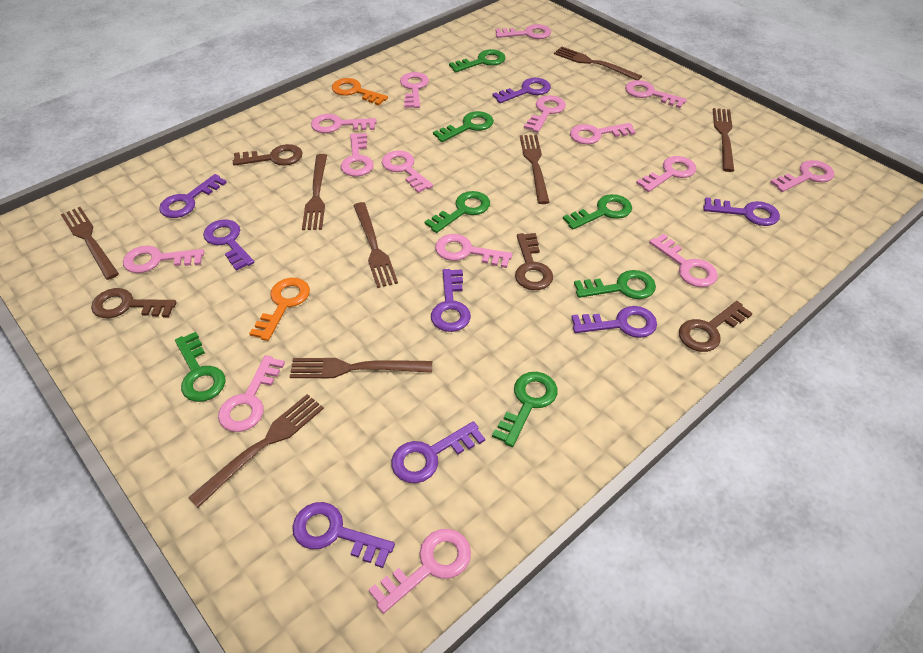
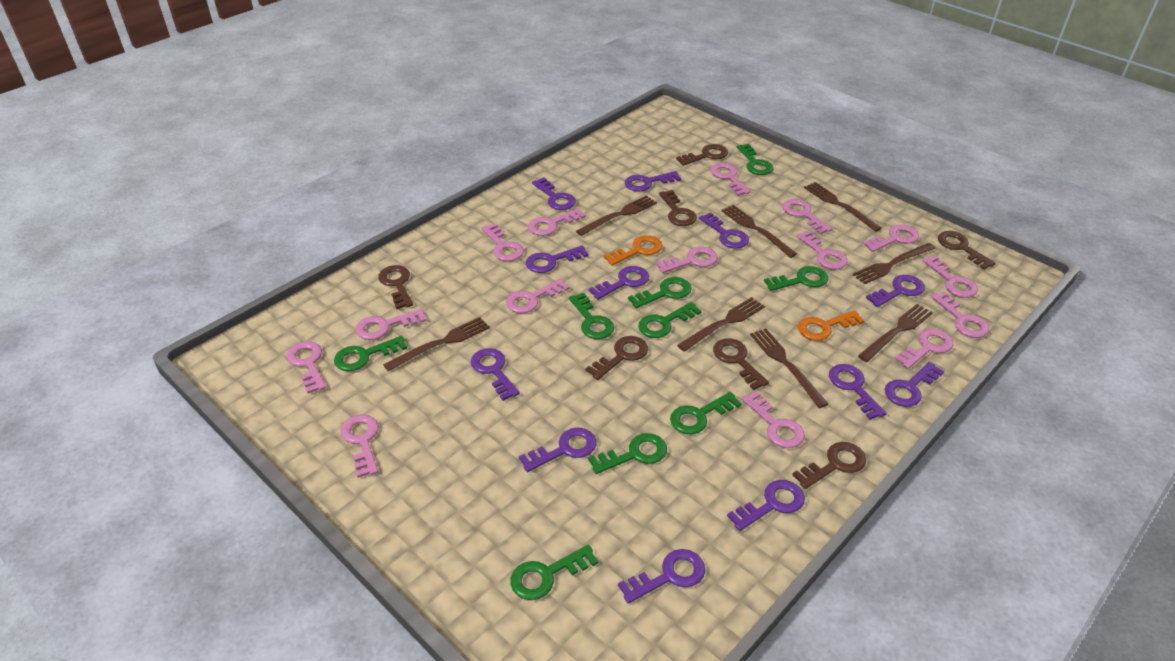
brown key: [91,288,177,318] [233,144,302,166] [515,233,553,290] [679,301,752,352] = 4 -> [378,265,413,309] [586,336,648,380] [659,190,697,226] [676,144,728,166] [713,338,769,390] [792,442,866,489] [938,231,995,270] = 7
green key: [175,332,226,402] [425,191,490,233] [433,111,494,142] [449,49,505,72] [492,372,557,447] [563,194,632,230] [574,270,656,299] = 7 -> [334,336,407,371] [510,545,598,600] [569,293,614,339] [588,433,667,474] [628,277,692,308] [638,302,702,338] [670,392,742,434] [737,144,774,175] [764,266,828,291] = 9
purple key: [159,174,227,218] [203,219,254,271] [292,502,395,568] [391,421,485,483] [431,269,471,332] [492,78,551,103] [571,306,657,338] [703,197,780,226] = 8 -> [471,348,520,401] [519,428,597,472] [526,245,589,273] [532,177,576,210] [589,266,649,300] [618,549,705,604] [625,171,681,191] [699,212,749,249] [727,480,805,531] [829,364,887,420] [866,275,925,307] [885,362,944,407] = 12

